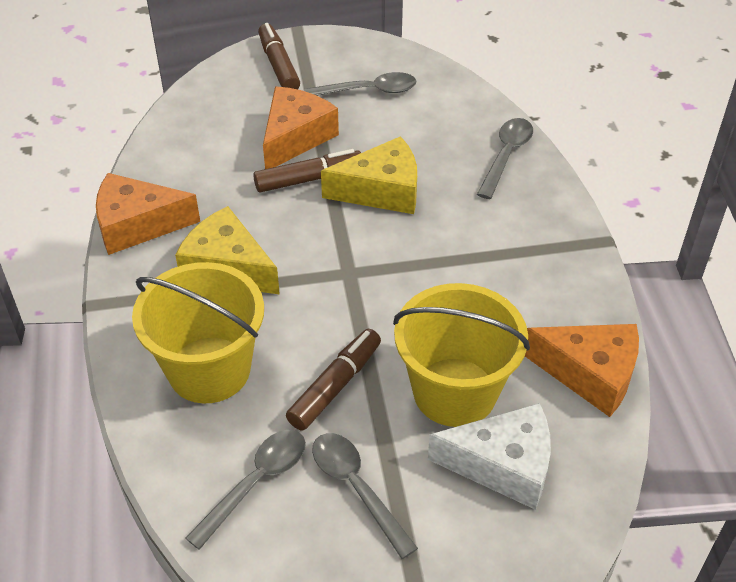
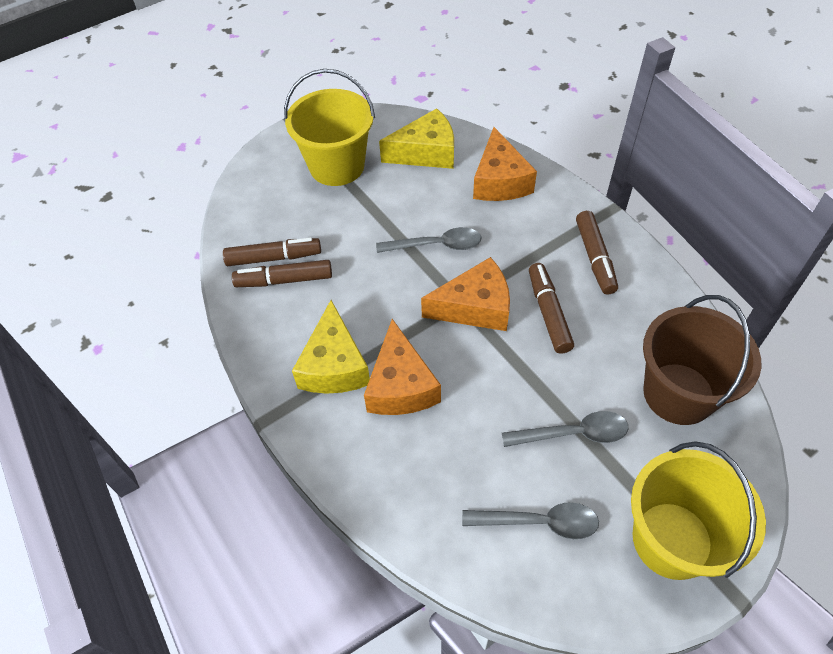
brown bucket: none = 0 -> [643,295,762,425] = 1
brown marker: [253,149,361,193] [258,23,300,89] [286,329,381,431] = 3 -> [223,237,321,266] [232,260,332,287] [529,263,574,354] [576,211,618,294] = 4
grey spoon: [185,430,306,550] [305,72,416,96] [312,433,418,559] [477,118,533,199] = 4 -> [376,227,481,253] [462,502,599,539] [502,411,628,447] = 3
white cheese: [428,403,551,510] = 1 -> none = 0

